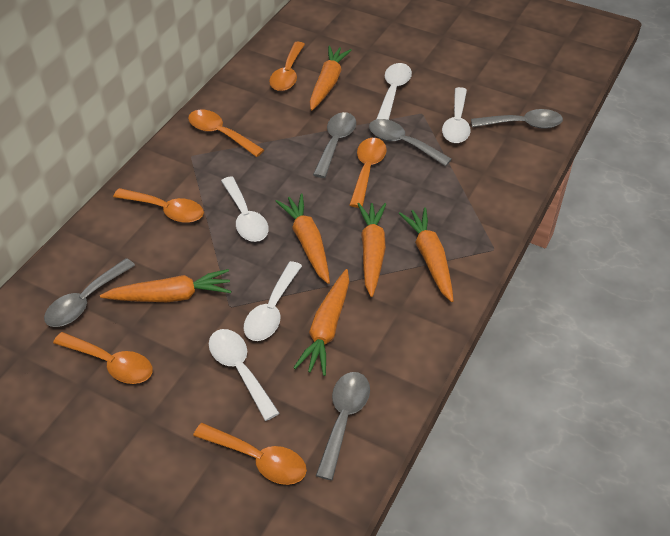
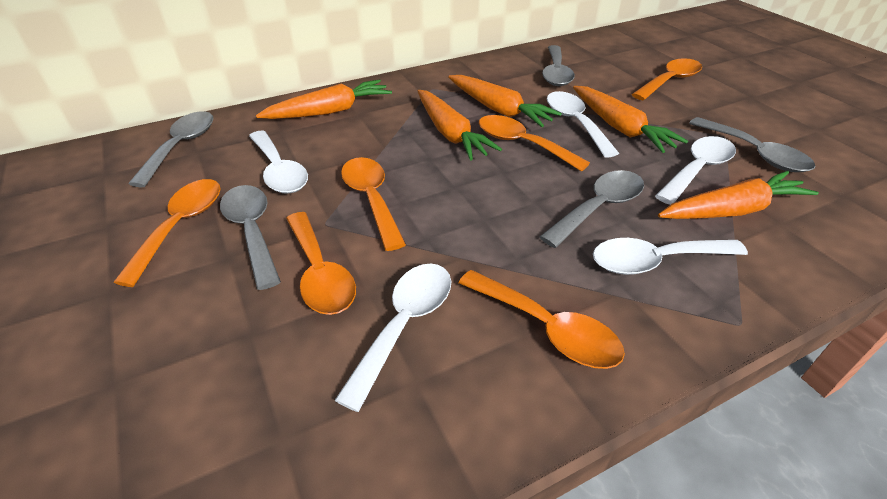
orange carrot: [100,269,231,302] [275,194,330,284] [293,269,349,376] [310,46,352,111] [358,203,386,297] [399,207,454,302] = 6 -> [256,79,392,119] [418,90,502,160] [448,75,562,127] [573,86,688,153] [658,171,819,219] = 5

